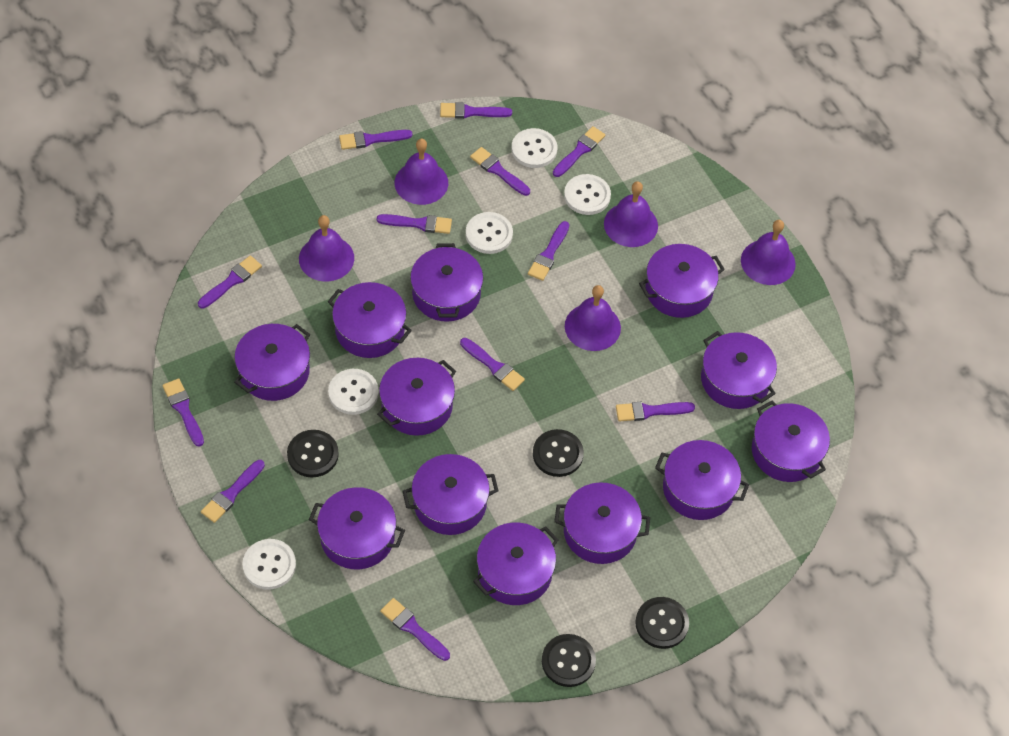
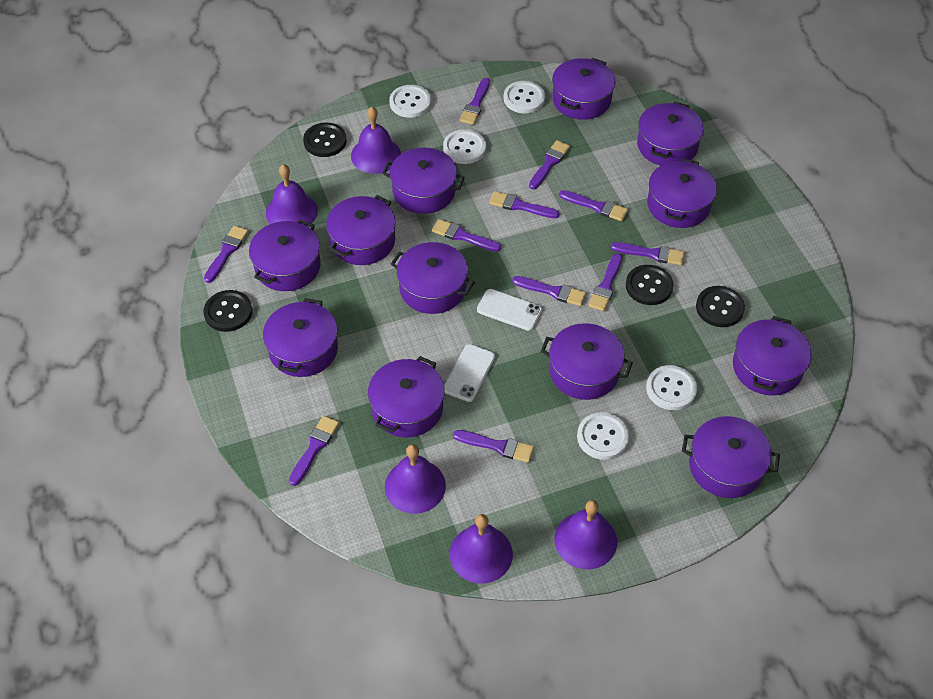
purple brush: [162,378,204,447] [198,256,262,309] [201,460,265,523] [339,130,412,150] [377,214,452,234] [380,598,450,661] [440,102,512,119] [460,338,525,391] [470,147,530,196] [528,221,569,281] [553,126,605,177] [616,402,695,422] = 12 -> [204,226,248,283] [289,416,339,486] [432,219,501,252] [453,430,534,463] [460,78,490,125] [489,191,560,218] [512,276,586,306] [529,140,570,189] [559,190,628,221] [588,253,622,311] [611,242,685,265] = 11
white phone: none = 0 -> [444,344,495,402] [477,289,542,331] = 2

